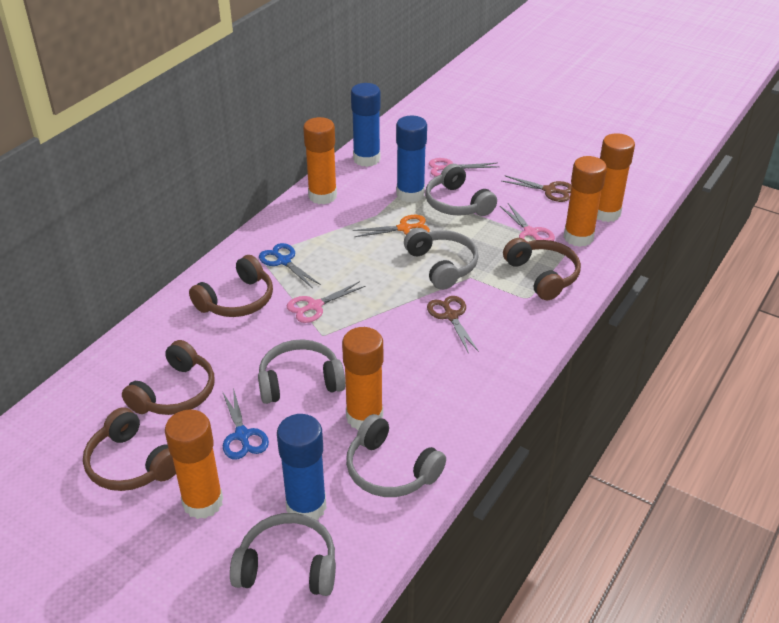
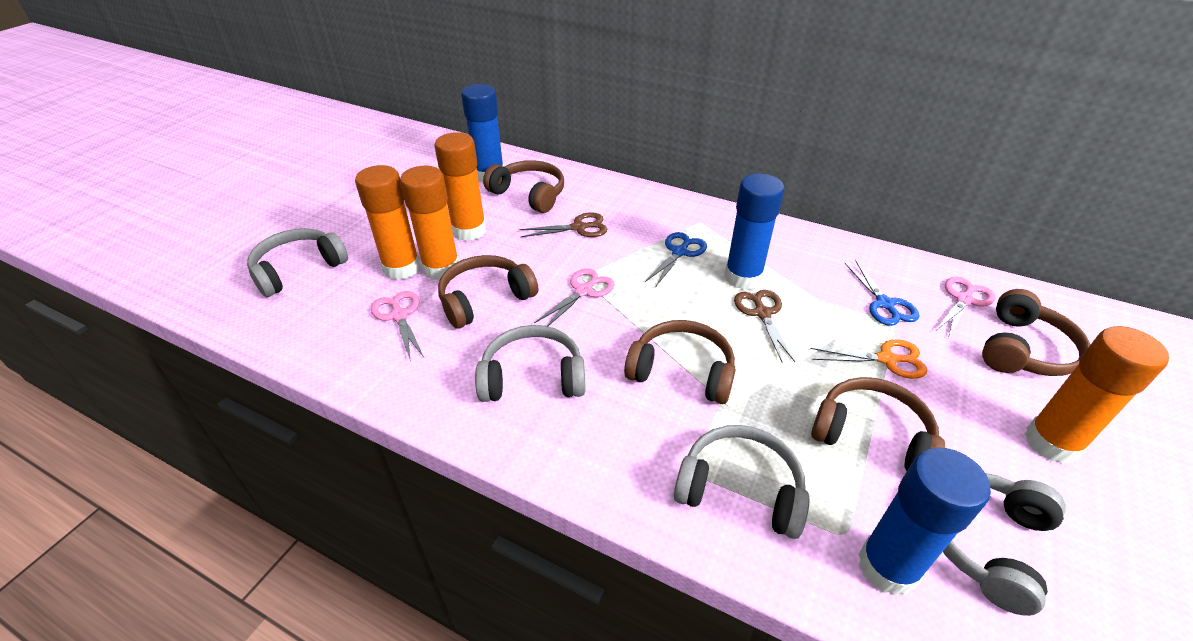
brown headphones: [83,407,176,491] [122,340,214,415] [189,255,273,317] [503,238,581,300] = 4 -> [438,255,538,328] [483,160,564,213] [624,320,736,404] [811,377,945,471] [982,289,1090,376] = 5
grey headphones: [230,513,336,596] [258,339,346,404] [346,414,446,497] [404,228,479,290] [425,164,497,216] = 5 -> [247,228,348,297] [475,325,585,402] [674,425,810,539] [943,473,1066,616] = 4
orange glue stick: [165,409,223,519] [303,117,337,204] [342,327,383,430] [564,156,607,247] [597,133,635,222] = 5 -> [355,165,421,280] [400,166,459,280] [435,132,486,241] [1025,326,1169,464] = 4

